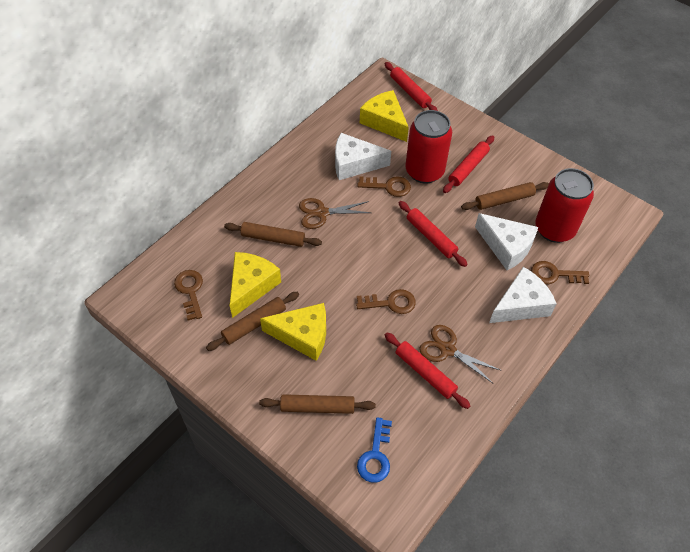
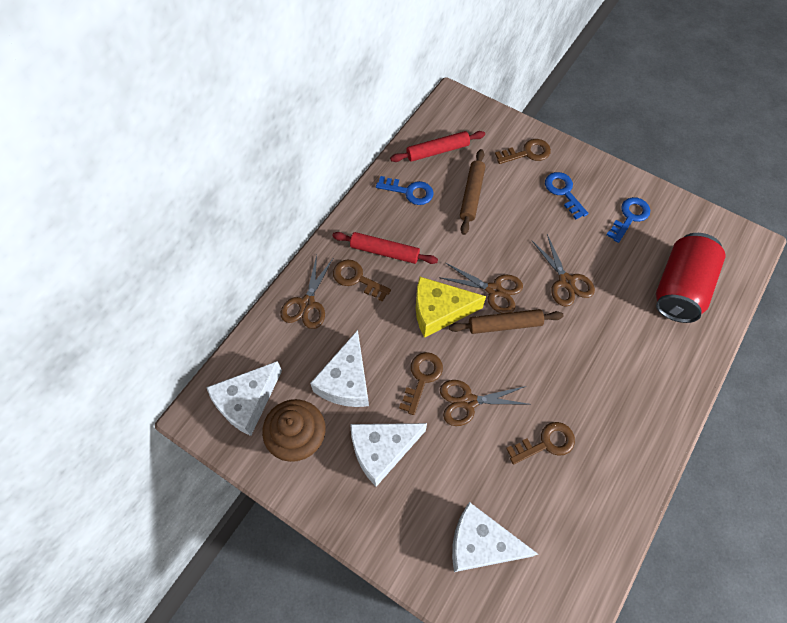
blue key: [357,417,392,483] = 1 -> [376,176,433,205] [545,172,588,219] [606,197,650,243] = 3
brown cupcake: none = 0 -> [262,399,326,462] = 1
brown rolling pin: [206,292,299,351] [224,222,322,247] [259,394,376,414] [461,182,549,210] = 4 -> [449,309,564,334] [460,149,486,235] = 2
brown scissors: [299,198,371,229] [419,325,500,384] = 2 -> [281,255,333,329] [439,263,523,313] [440,380,531,426] [532,234,595,306] = 4
red can: [405,110,452,184] [535,168,594,243] = 2 -> [656,233,725,323] = 1
red rolling pin: [385,62,438,111] [385,332,470,409] [399,201,468,267] [443,135,494,193] = 4 -> [332,232,438,264] [390,131,485,162] = 2
white cheese: [335,133,391,180] [475,213,538,270] [489,267,557,323] = 3 -> [206,361,282,436] [310,330,369,407] [350,423,427,487] [452,502,538,572] = 4
yellow cheese: [230,252,281,318] [260,303,326,361] [360,90,409,142] = 3 -> [416,277,486,338] = 1

